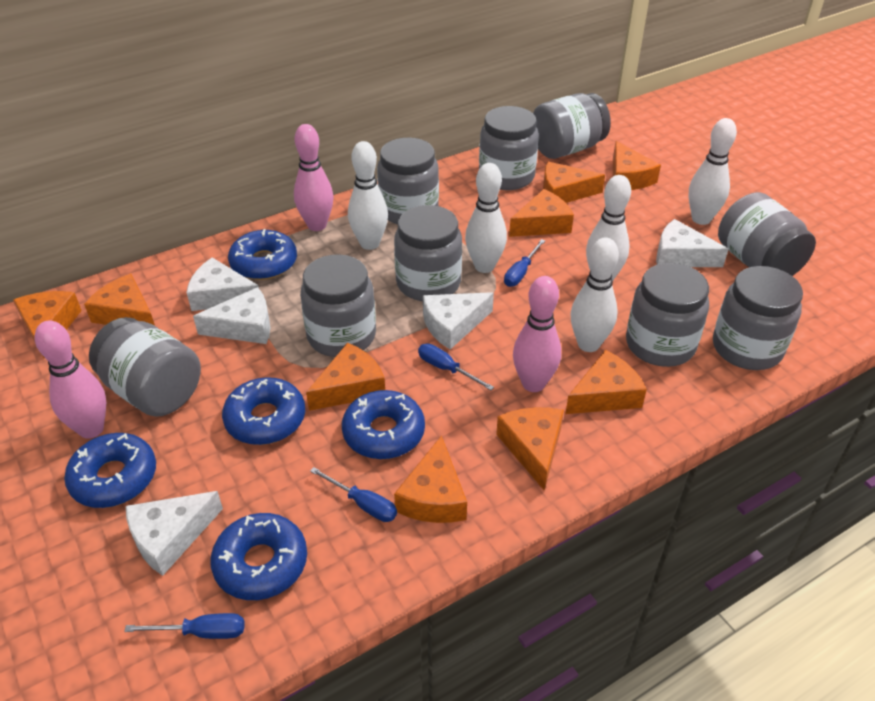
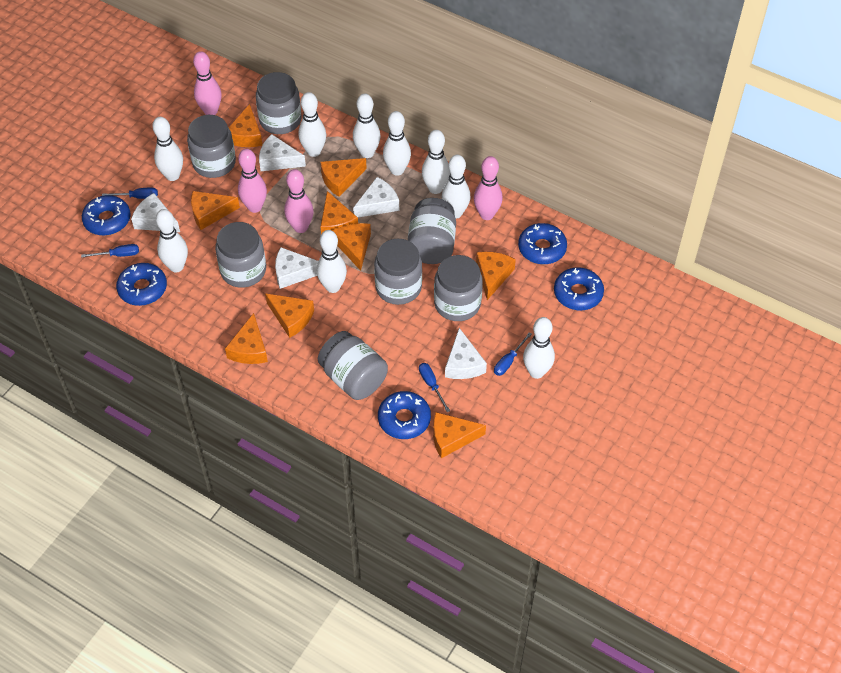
grey jar: [89,317,201,417] [300,254,376,357] [377,138,439,224] [394,205,462,301] [479,106,539,190] [533,93,611,159] [626,263,709,367] [713,266,803,370] [718,192,816,276] = 9 -> [187,115,236,178] [215,222,266,288] [256,72,301,134] [318,331,388,400] [374,238,422,305] [408,198,456,264] [434,255,483,321] = 7
pink bowling pin: [35,321,106,439] [294,124,334,231] [513,276,561,392] = 3 -> [193,51,222,115] [238,149,267,213] [284,169,314,233] [474,156,503,220] = 4
white bowling pin: [348,141,388,250] [465,163,507,273] [571,237,619,352] [586,175,631,281] [689,118,737,225] = 5 -> [153,117,183,181] [156,209,188,272] [298,92,326,157] [317,230,347,293] [353,94,381,158] [383,111,411,176] [422,130,450,194] [442,155,470,219] [523,317,555,379] = 9

